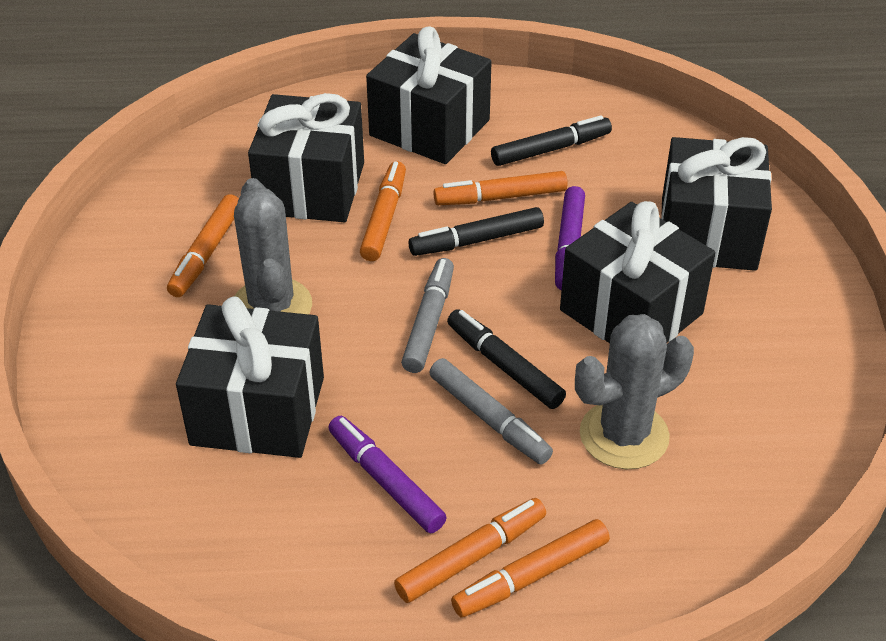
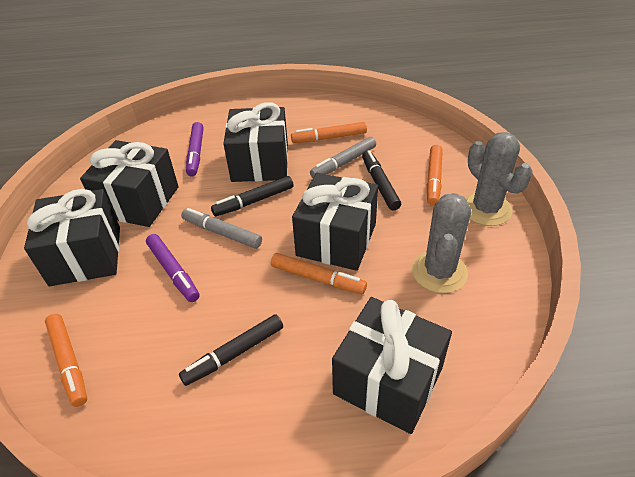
orange marker: [167,194,239,297] [360,161,406,261] [394,498,546,603] [433,171,568,205] [451,519,610,617] = 5 -> [45,314,87,407] [271,253,367,294] [291,122,367,143] [427,145,443,206] = 4

